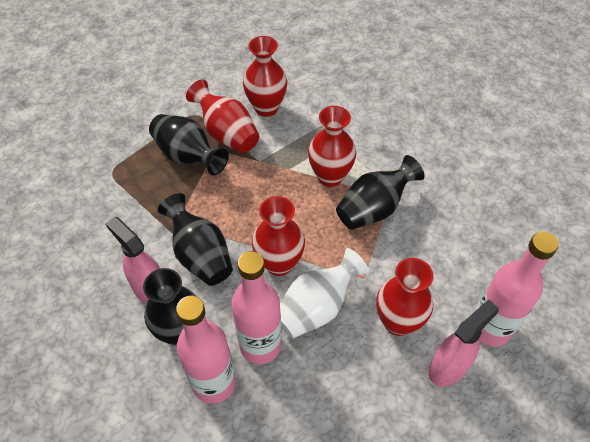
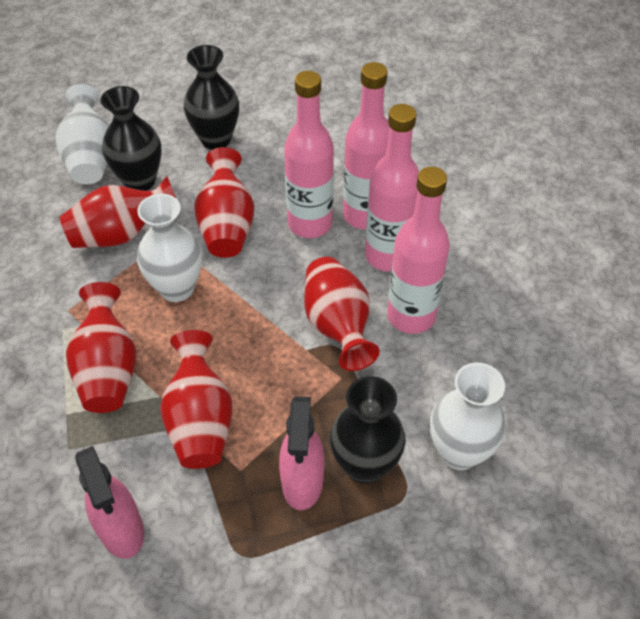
black vase: [143,268,197,346] [149,114,229,175] [158,193,233,286] [336,155,425,230] = 4 -> [101,86,162,191] [184,45,239,150] [330,376,406,484] = 3
pink bottle: [176,296,236,404] [231,251,282,364] [475,231,559,346] = 3 -> [284,71,334,238] [343,62,389,230] [365,104,419,272] [387,167,450,334] = 4
white vase: [280,248,369,338] = 1 -> [55,84,109,184] [137,194,202,302] [430,363,506,470] = 3

